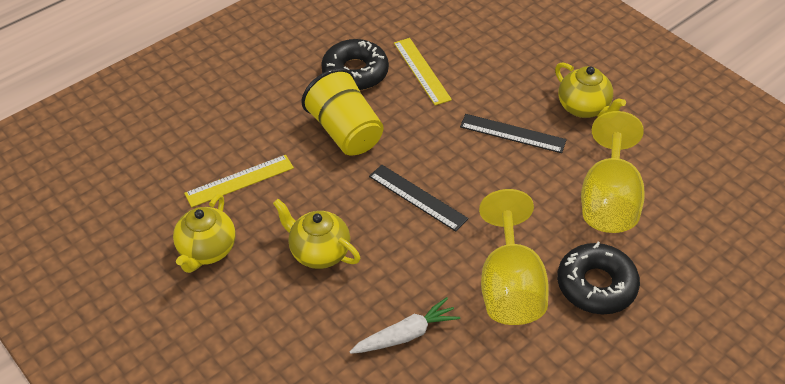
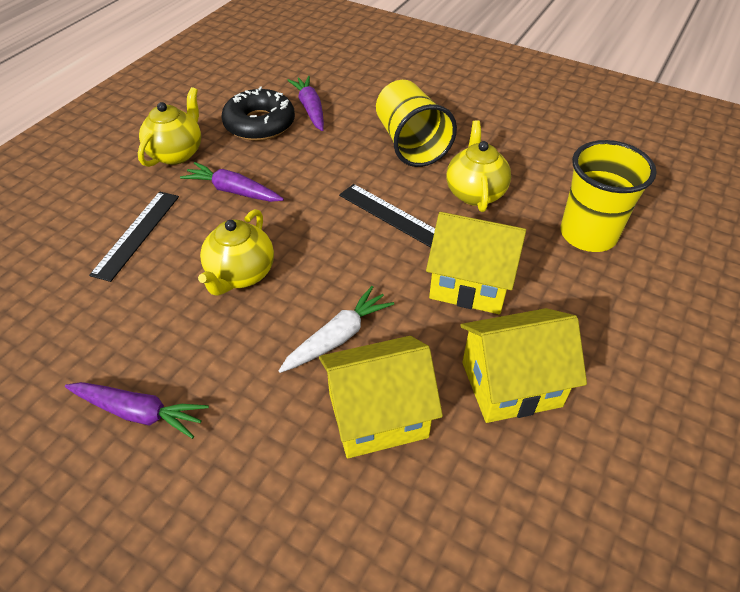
black donut: [321,39,389,91] [557,242,640,314] = 2 -> [221,87,295,141] = 1
purple carrot: none = 0 -> [65,382,209,439] [180,162,284,202] [287,76,324,131] = 3
yellow cup: [302,68,384,156] = 1 -> [376,80,457,167] [560,140,657,252] = 2
yellow goblet: [479,189,549,325] [581,111,645,233] = 2 -> none = 0
yellow house: none = 0 -> [319,336,443,458] [426,212,526,314] [460,308,587,423] = 3
yellow ruler: [184,155,294,207] [394,38,452,105] = 2 -> none = 0

